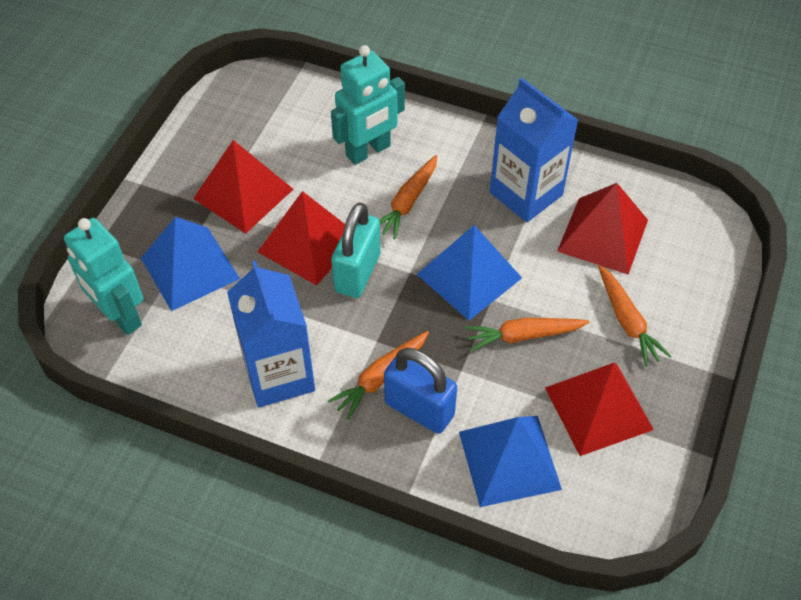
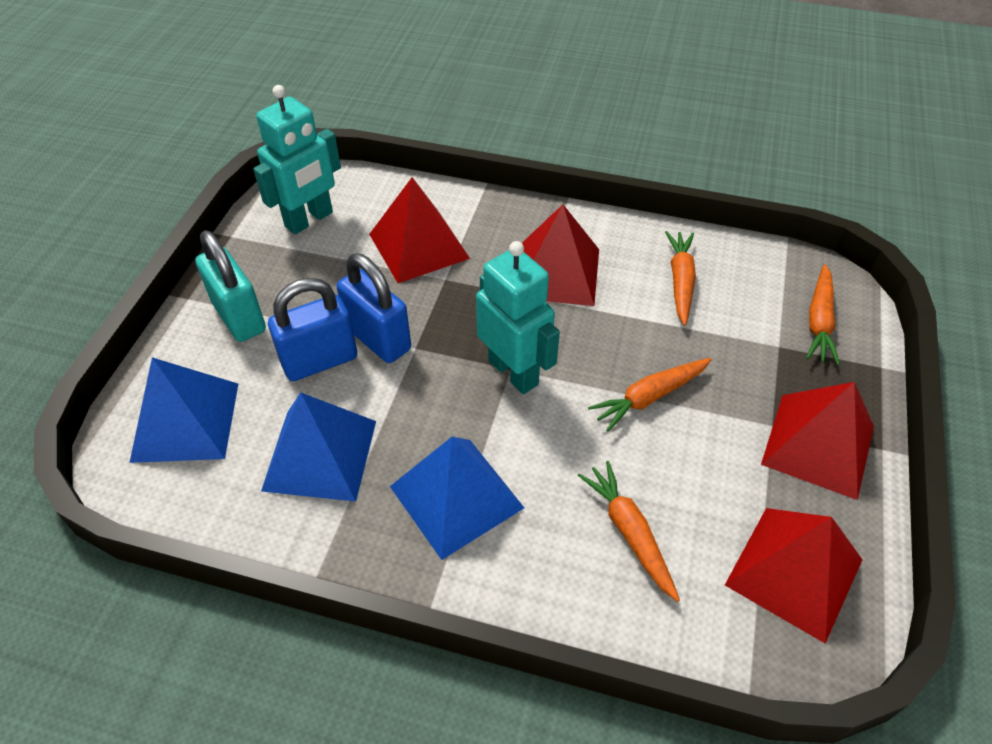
blue carton: [227,261,315,408] [490,78,578,222] = 2 -> none = 0
blue padlock: [384,348,457,434] = 1 -> [268,278,357,381] [337,253,411,363] = 2

